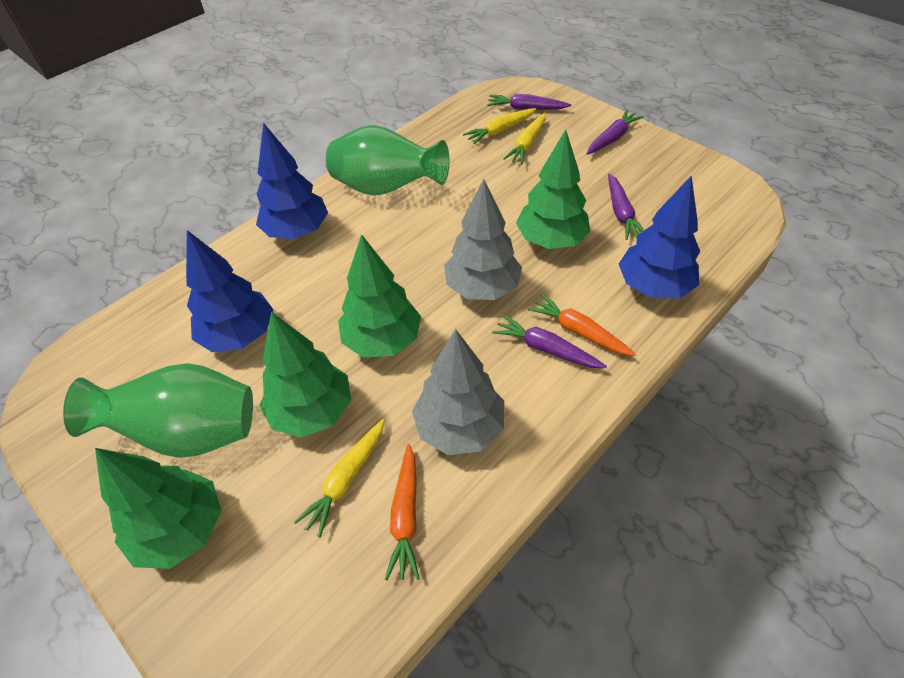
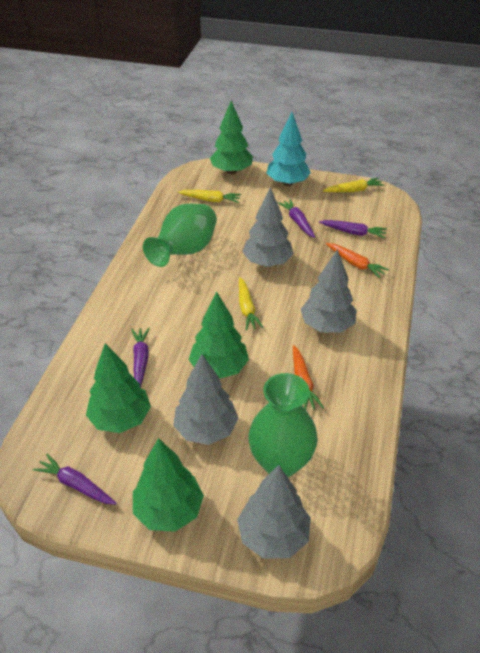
blue tree: [186,230,273,352] [256,123,328,239] [619,176,700,298] = 3 -> none = 0
grey tree: [412,329,504,455] [444,179,522,300] = 2 -> [173,354,239,445] [237,465,311,559] [242,187,294,267] [301,249,357,333] = 4
turquoise tree: none = 0 -> [267,112,311,186] = 1

